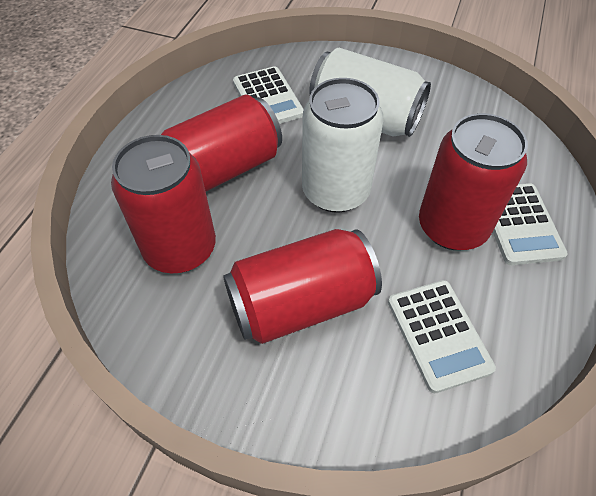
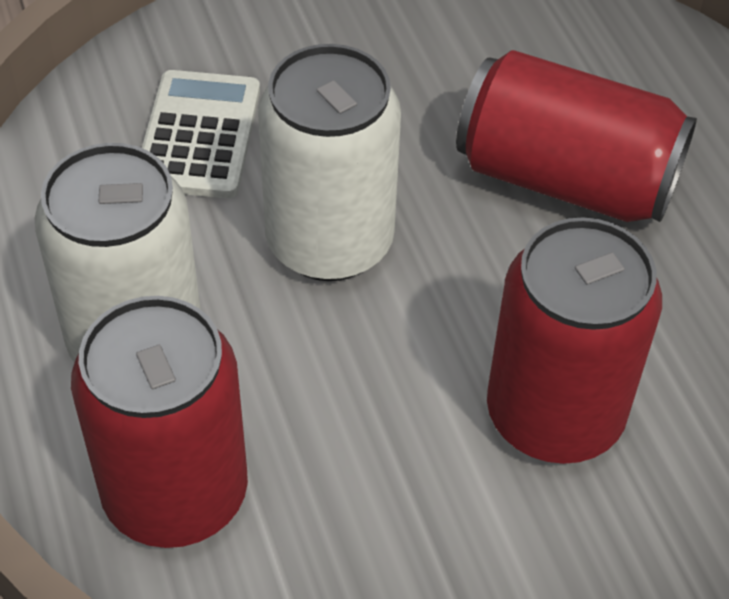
red can: [111,135,216,273] [161,94,282,192] [223,229,382,344] [419,113,528,250] = 4 -> [71,296,248,548] [456,50,697,222] [487,217,662,464] = 3
white calculator: [233,66,304,124] [388,280,496,394] [493,183,568,265] = 3 -> [142,70,260,198] = 1

